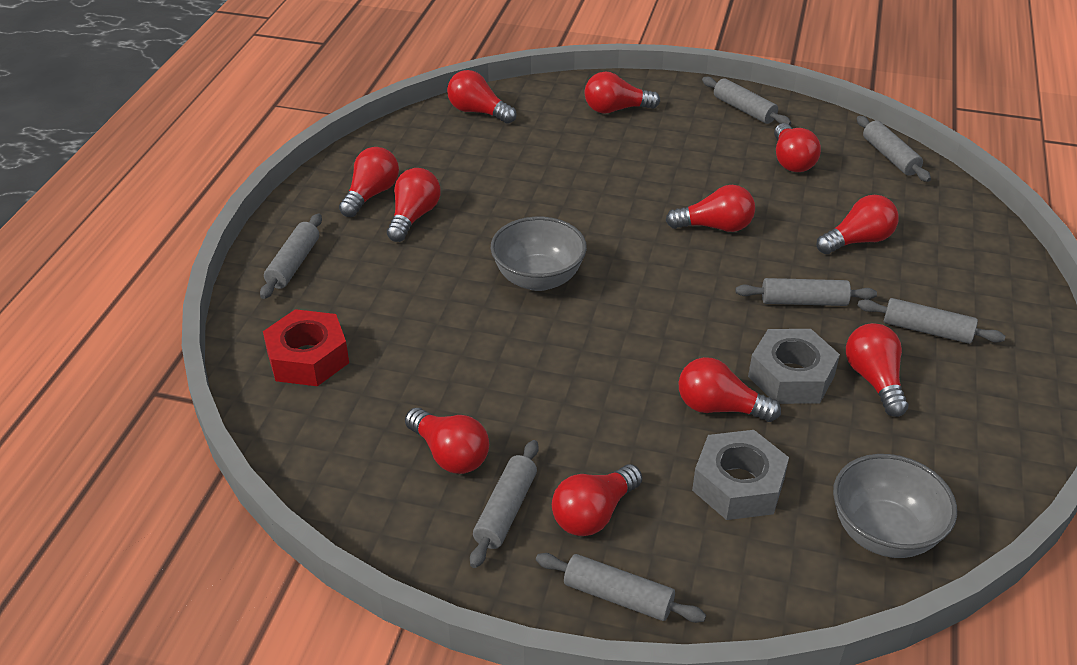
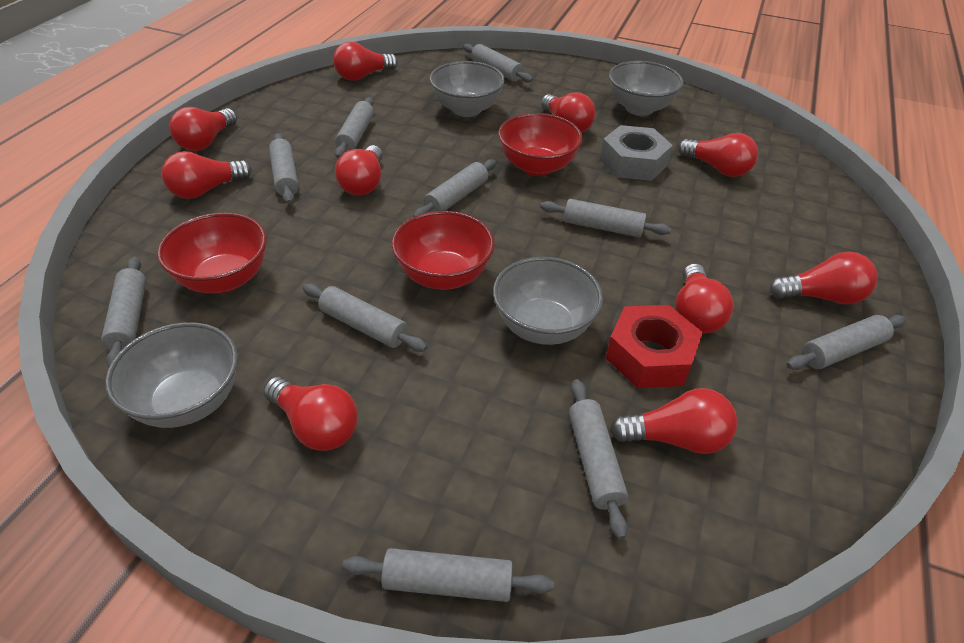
grey bowl: [491,217,587,291] [833,454,957,558] = 2 -> [105,322,238,428] [430,61,505,117] [493,257,603,345] [609,61,683,116] = 4
grey nut: [692,430,789,520] [748,329,840,404] = 2 -> [600,125,673,181] = 1
grey rolling pin: [260,214,322,299] [470,440,539,568] [536,553,706,623] [702,77,791,125] [736,278,877,306] [857,116,931,182] [857,298,1005,344] = 7 -> [101,257,146,367] [269,133,299,204] [302,284,427,352] [335,97,374,159] [342,548,554,602] [413,159,497,217] [463,44,533,83] [540,199,671,237] [569,379,628,540] [787,315,906,370] = 10
red bowl: none = 0 -> [157,213,267,293] [392,211,495,290] [498,113,583,176] = 3
red light bulb: [339,147,399,217] [387,168,441,242] [405,408,489,474] [447,70,517,124] [552,464,642,536] [585,72,660,114] [666,185,755,232] [679,357,781,422] [774,123,821,172] [816,195,899,254] [846,323,908,417] = 11 -> [161,151,252,199] [169,107,237,151] [263,377,358,451] [333,42,398,81] [335,145,383,195] [541,92,595,133] [610,388,738,454] [675,263,734,334] [678,133,758,177] [770,252,878,304] = 10

